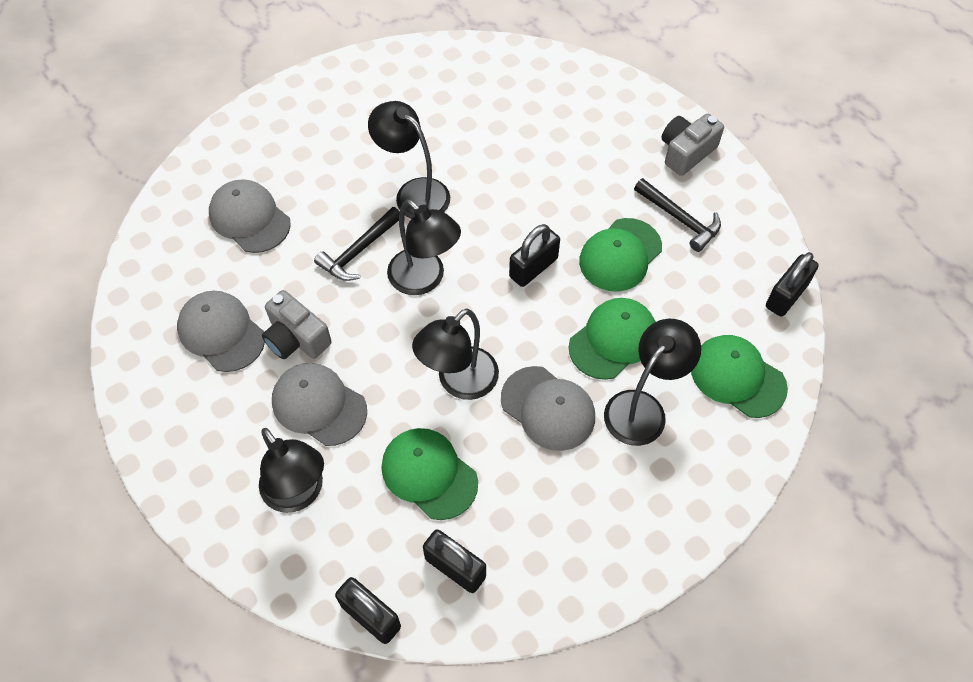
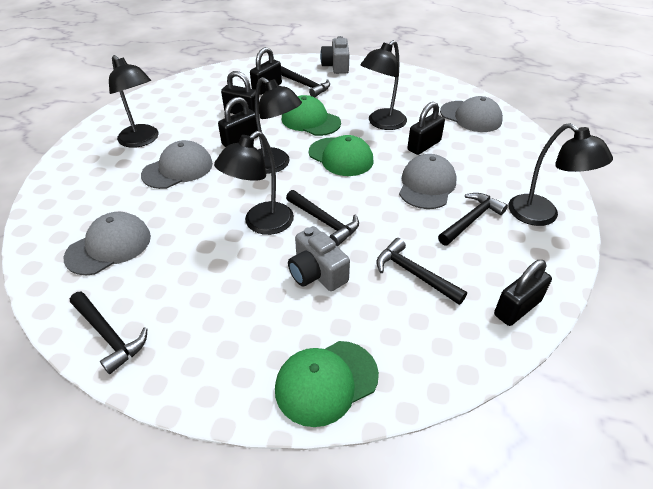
black hammer: [314,207,400,281] [634,178,721,252] = 2 -> [70,292,148,374] [281,66,330,98] [286,190,359,246] [376,238,467,305] [438,193,508,245] = 5
black padlock: [335,577,401,644] [423,529,486,593] [509,224,560,287] [766,252,819,317] = 4 -> [218,97,259,147] [221,71,256,114] [250,47,282,95] [407,102,445,155] [494,260,552,326] = 5
green cap: [382,428,478,520] [568,298,656,380] [579,218,662,292] [691,335,788,418] = 4 -> [275,341,379,427] [282,95,341,136] [309,135,373,176] = 3

